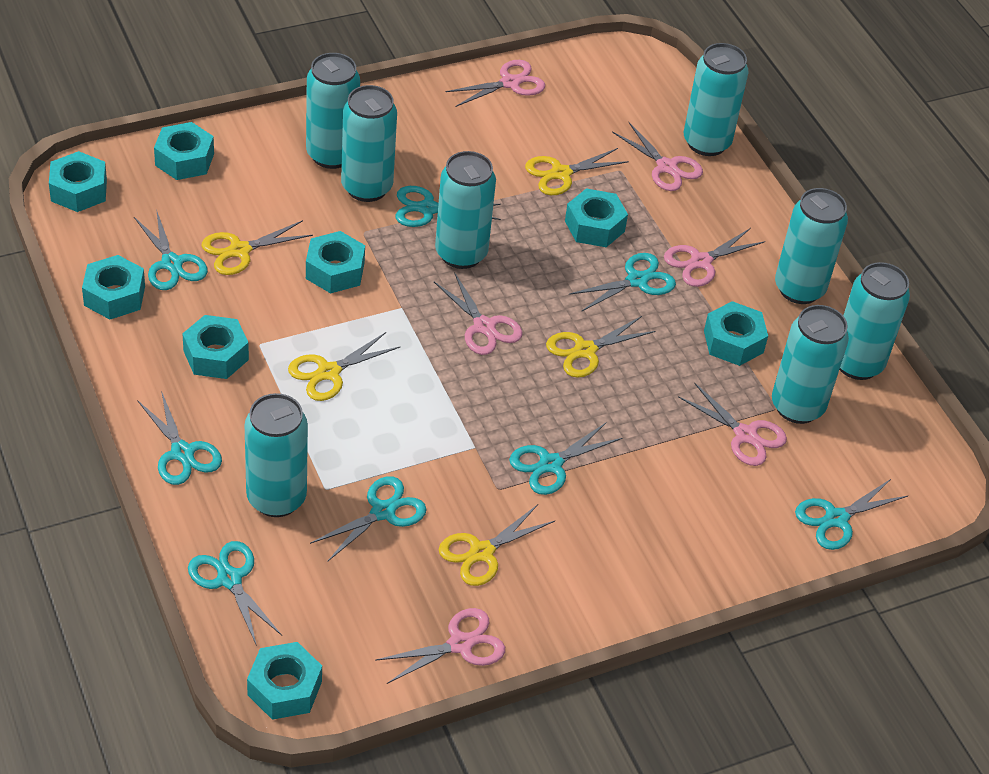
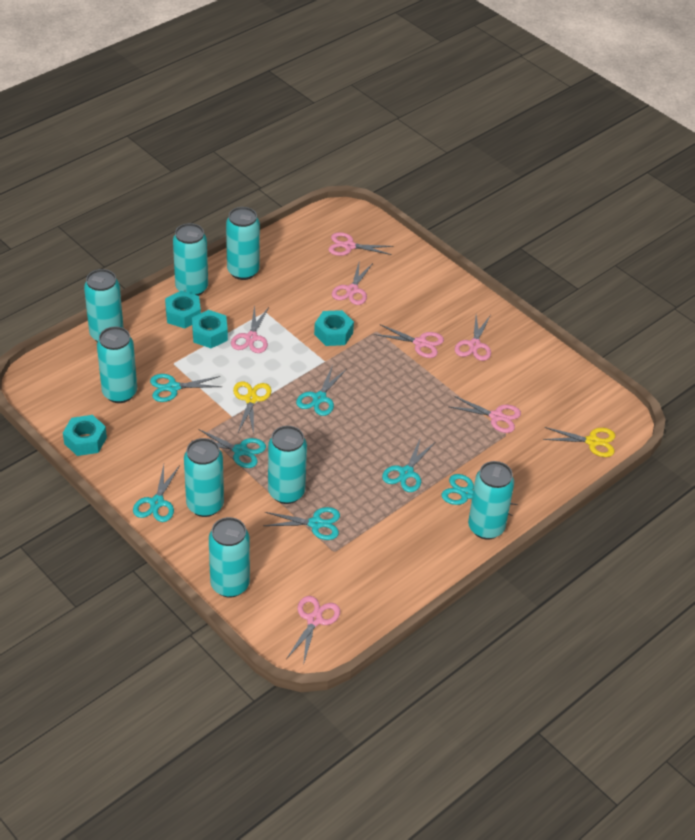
pink scissors: [375,608,505,684] [434,272,523,355] [445,60,545,107] [612,122,703,191] [664,228,765,287] [678,382,787,466] = 6 -> [231,305,269,353] [287,596,340,665] [329,232,393,256] [332,263,373,305] [374,324,444,358] [450,395,521,433] [455,315,491,361] = 7
turquoise nut: [49,151,107,212] [82,255,145,319] [154,122,214,180] [182,315,249,379] [247,642,322,720] [306,231,365,294] [565,188,628,247] [704,301,768,366] = 8 -> [63,415,107,456] [165,291,201,328] [192,310,228,348] [314,310,354,346] = 4
turquoise scissors: [134,209,208,290] [137,391,222,485] [188,541,282,646] [310,476,427,562] [396,186,501,227] [509,422,622,495] [569,253,676,312] [795,478,908,550] = 8 -> [133,465,180,522] [150,374,222,402] [198,429,266,468] [264,507,340,540] [296,365,347,416] [382,437,435,492] [441,474,518,516] = 7
yellow scissors: [202,220,313,275] [288,332,401,401] [439,504,555,586] [525,148,629,195] [546,316,656,378] = 5 -> [233,381,271,434] [543,427,615,457] = 2

